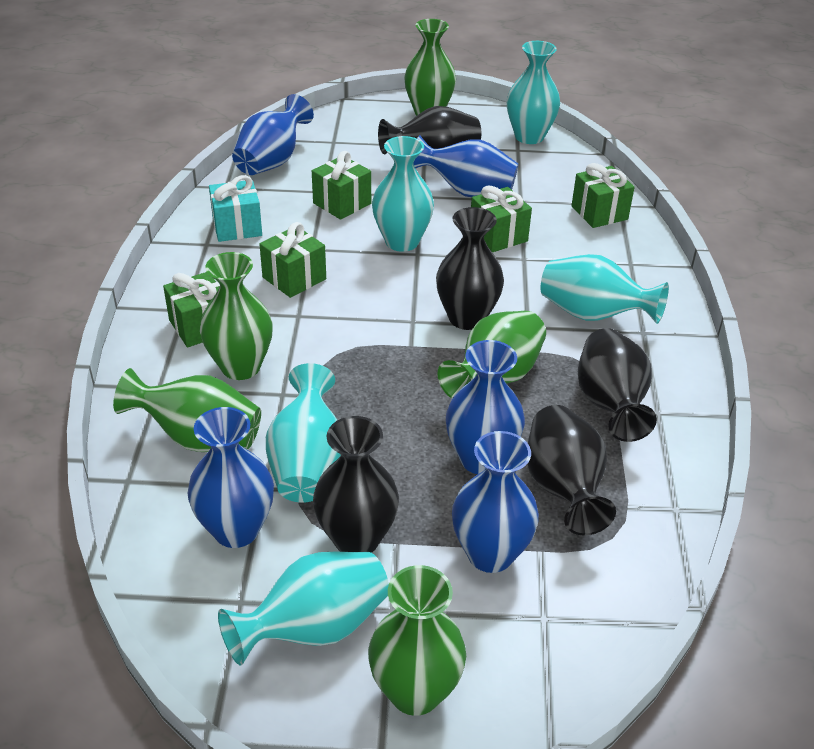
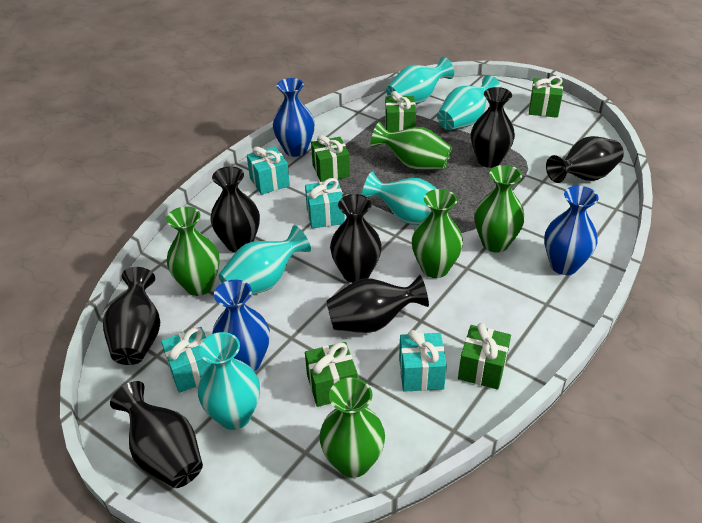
black vase: [313,416,399,553] [378,106,481,154] [436,207,504,330] [528,405,616,535] [578,328,657,442] = 5 -> [103,267,160,365] [110,381,203,488] [210,166,260,253] [326,275,429,333] [330,194,382,283] [471,87,515,168] [546,136,624,183] = 7
blue vase: [188,407,274,548] [232,94,314,175] [413,135,518,197] [446,340,525,474] [452,431,539,573] = 5 -> [212,280,270,371] [273,78,315,157] [544,186,598,275] = 3
turquoise gift: [209,175,262,242] = 1 -> [161,327,211,393] [247,146,290,195] [305,178,345,228] [399,330,447,392] = 4

